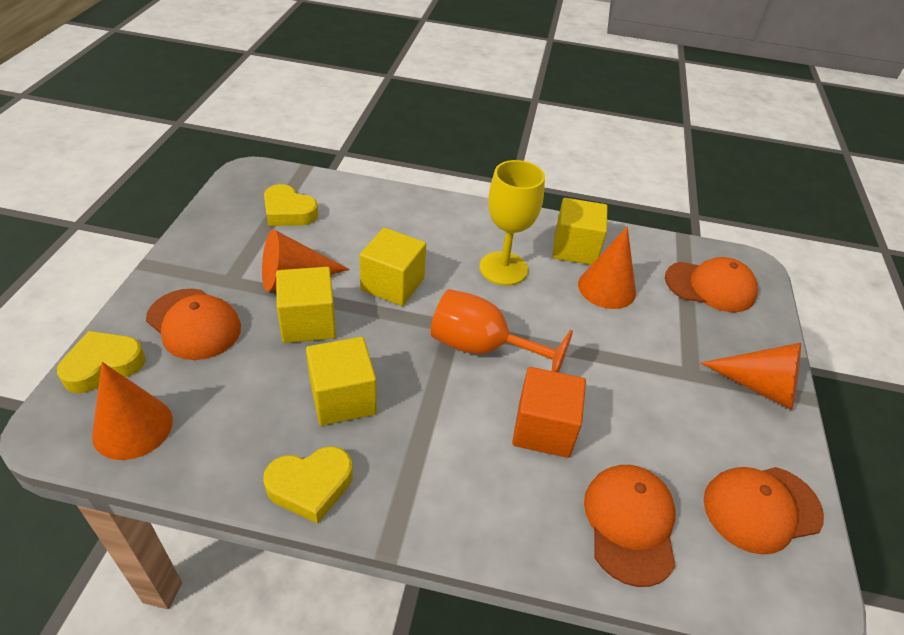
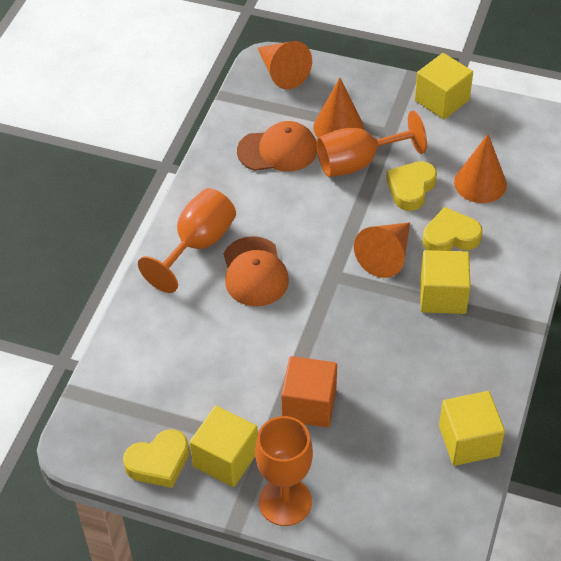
orange cap: [146,289,241,360] [584,465,676,587] [665,257,758,312] [704,467,824,555] = 4 -> [224,236,289,306] [237,121,317,171] = 2
orange goblet: [431,289,573,373] = 1 -> [138,188,236,293] [255,416,313,526] [317,111,427,177] = 3
yellow goblet: [480,160,545,285] = 1 -> none = 0

